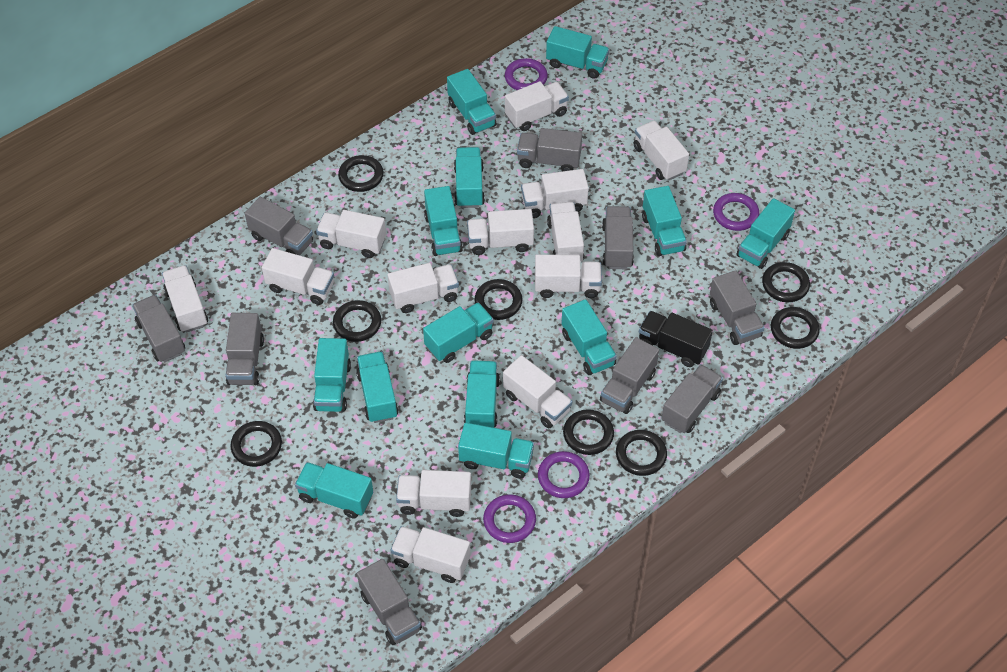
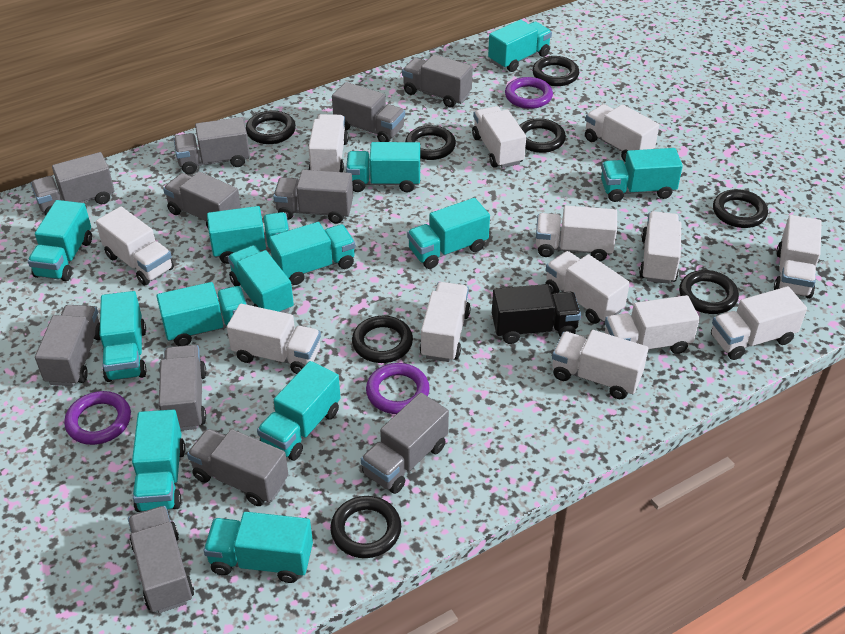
grey truck: [132,295,185,362] [225,313,264,385] [245,197,313,255] [357,559,422,645] [517,128,582,171] [600,337,659,414] [602,206,634,269] [661,364,723,433] [710,270,765,345] = 9 -> [31,152,114,215] [35,305,101,386] [128,506,194,613] [159,345,206,431] [163,172,241,228] [174,117,250,174] [187,429,288,506] [273,170,353,224] [332,82,405,142] [361,393,449,494] [402,54,473,108] = 11
purple ring: [483,494,536,543] [505,58,548,90] [538,451,590,498] [713,193,759,231] = 4 -> [64,391,131,445] [366,363,430,414] [505,77,553,109] = 3

